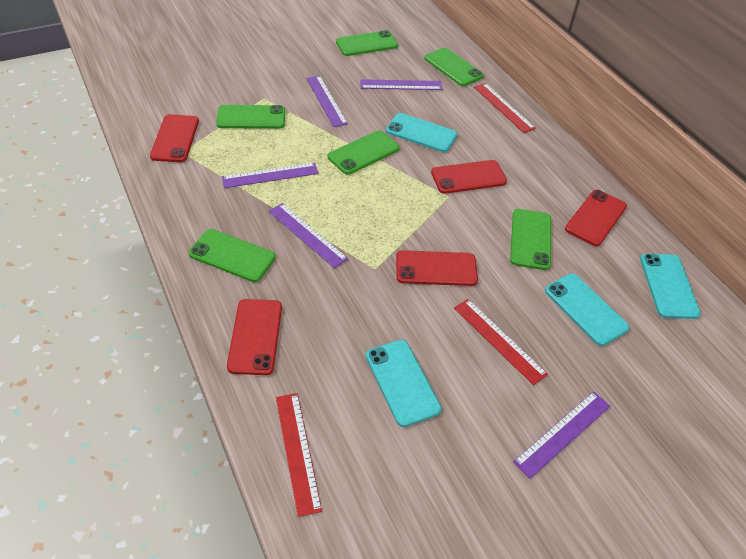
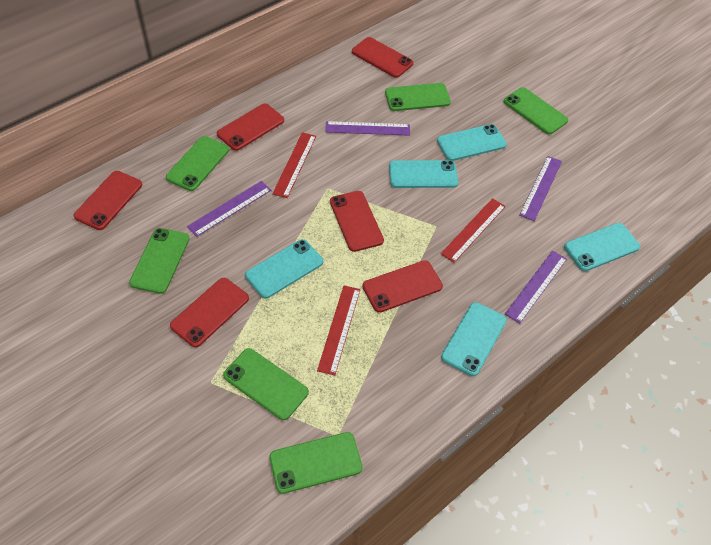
purple ruler: [222,163,319,188] [269,203,348,268] [306,76,348,127] [360,79,442,90] [513,391,610,479] = 5 -> [187,181,271,237] [325,121,410,136] [505,251,567,323] [519,156,562,221] = 4
red phone: [150,114,199,162] [227,299,282,375] [396,250,478,286] [431,160,507,194] [565,190,627,246] = 5 -> [73,171,142,230] [170,278,249,347] [217,104,284,151] [330,191,384,252] [352,37,413,78] [362,260,443,313] = 6
turquoise phone: [366,340,441,427] [386,113,457,152] [545,274,629,346] [640,254,701,319] = 4 -> [245,239,323,299] [389,160,458,188] [437,124,507,161] [441,302,507,376] [564,223,640,271] = 5

